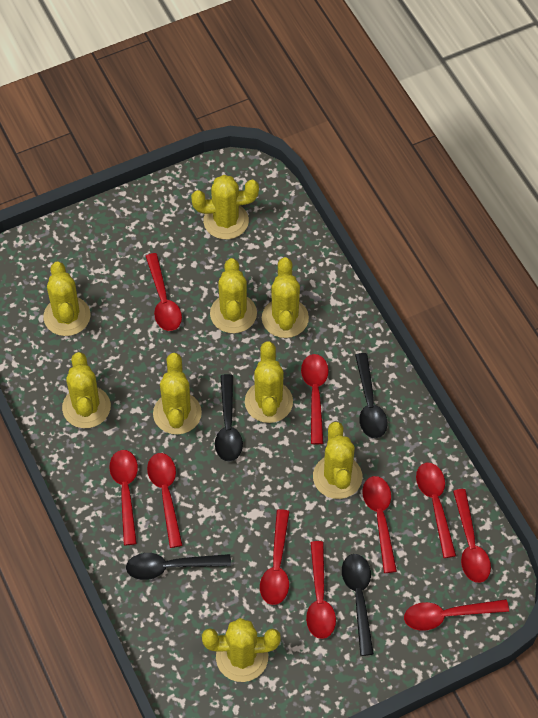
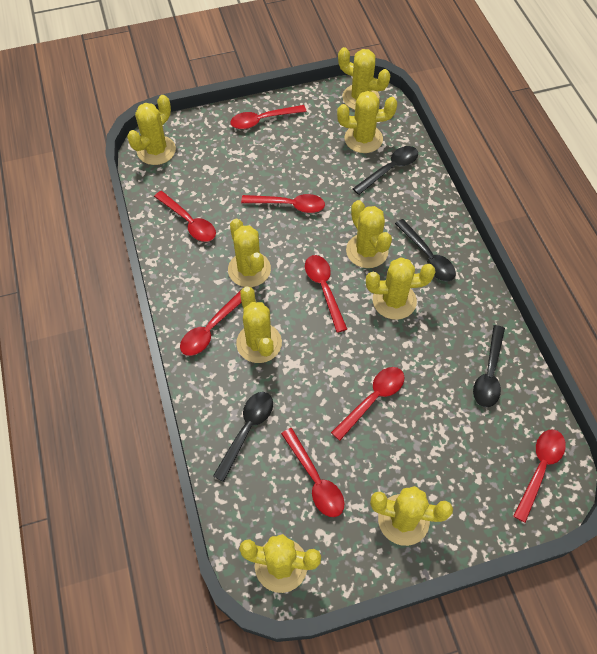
red spoon: [109,450,138,545] [146,253,182,331] [147,453,183,548] [260,509,290,605] [301,354,329,444] [306,541,336,639] [362,476,397,573] [404,599,509,631] [416,463,456,558] [453,489,491,583] = 10 -> [154,191,216,242] [180,290,242,356] [230,105,307,129] [241,194,325,213] [281,428,344,517] [305,255,347,333] [331,367,404,441] [513,429,566,523] = 8

